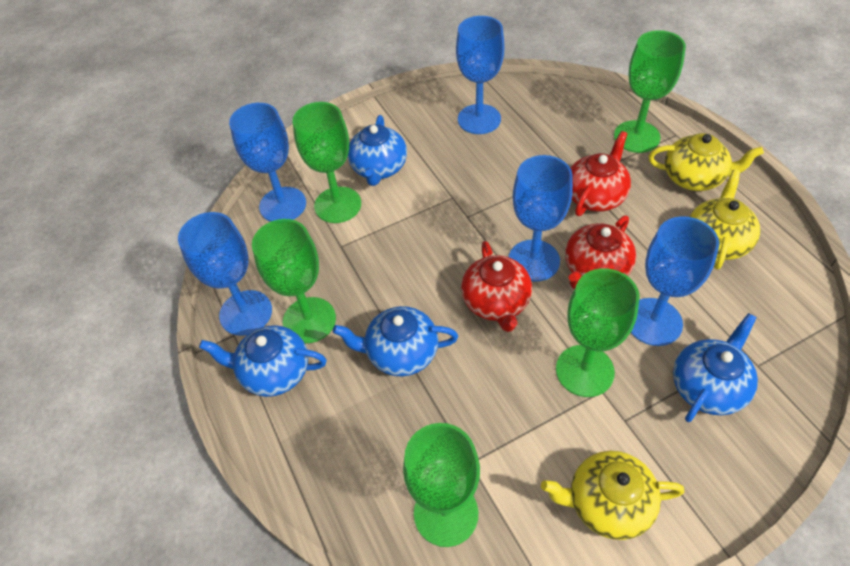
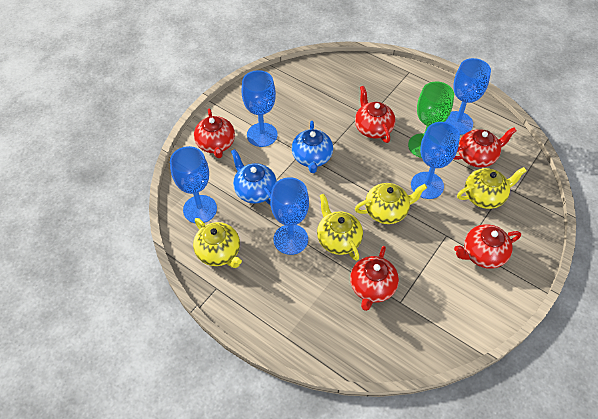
blue teapot: [199,325,327,397] [333,306,458,376] [347,115,407,186] [673,313,758,422] = 4 -> [231,149,277,205] [292,121,333,173] = 2
green goblet: [252,219,336,343] [293,102,361,223] [403,423,480,547] [556,268,640,397] [614,30,686,153] = 5 -> [408,81,454,158] = 1
red teapot: [461,241,532,332] [565,215,636,289] [571,131,631,216] = 3 -> [194,108,235,158] [350,246,399,311] [355,86,395,143] [454,127,517,167] [454,224,521,269] = 5
yellow teapot: [541,451,684,540] [649,133,764,191] [690,170,760,270] = 3 -> [193,218,242,268] [317,194,363,261] [355,183,427,224] [457,167,526,209] = 4

